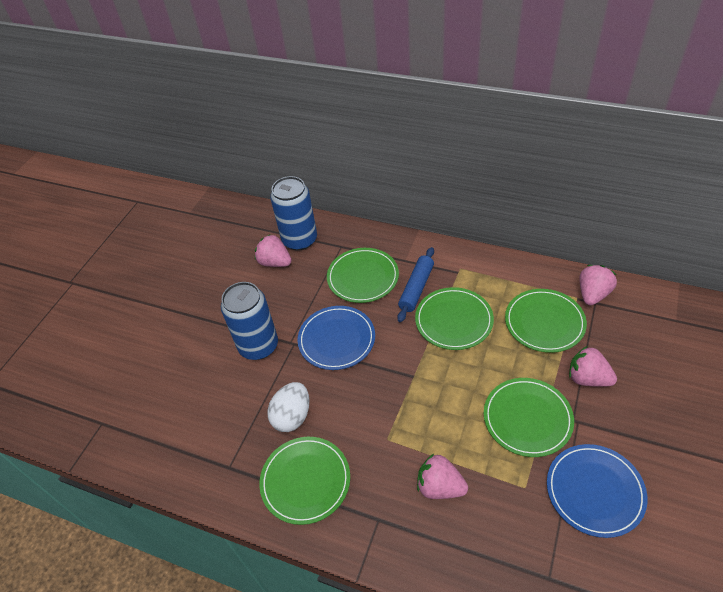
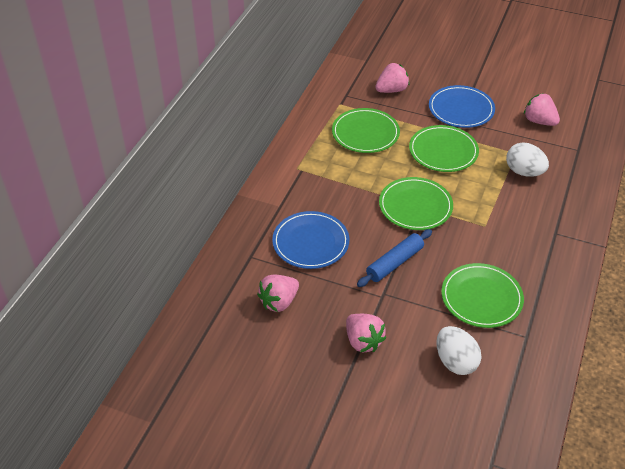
blue can: [221,282,278,360] [270,176,317,251] = 2 -> none = 0
green plate: [259,437,350,525] [327,248,399,303] [415,287,494,350] [484,378,574,457] [505,289,587,353] = 5 -> [332,108,400,153] [379,177,453,230] [409,125,479,172] [441,263,524,328] = 4
white egg: [268,382,310,432] = 1 -> [436,326,482,375] [506,142,549,177] = 2

